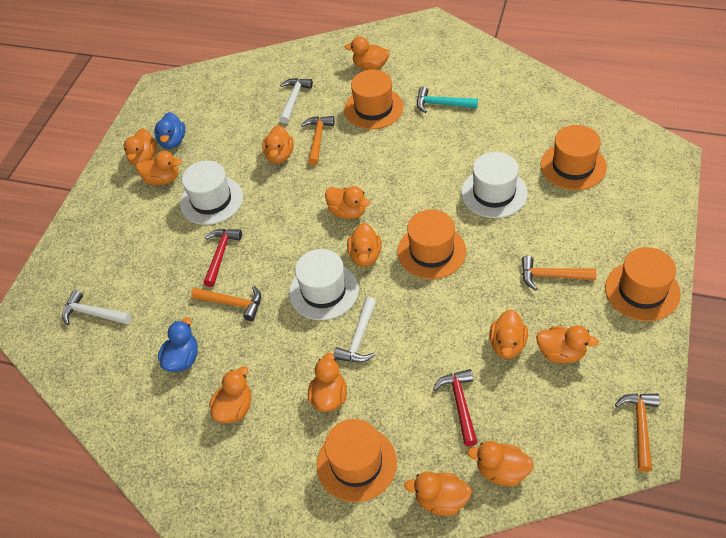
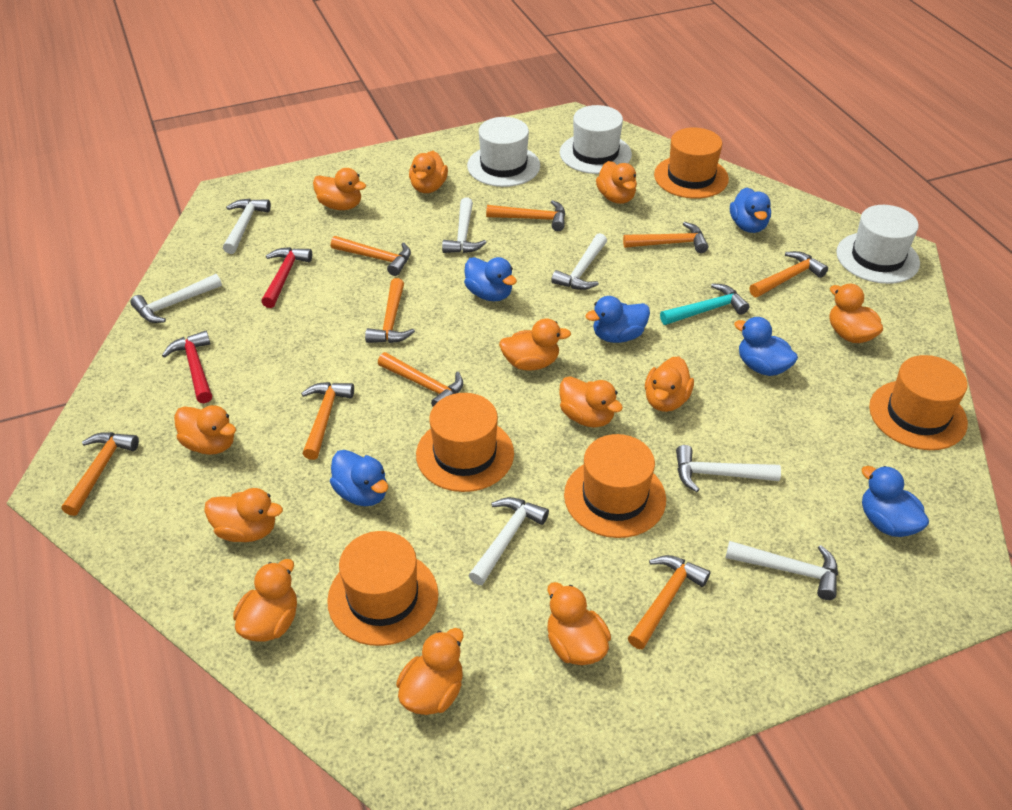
blue duck: [154,112,185,149] [158,317,198,372] = 2 -> [330,450,388,506] [464,257,517,301] [585,296,650,343] [730,187,771,233] [734,317,798,376] [861,466,929,537] = 6
orange hammer: [191,286,261,321] [301,116,335,165] [522,256,597,291] [615,394,660,472] = 4 -> [62,432,139,516] [301,382,354,460] [331,236,411,276] [365,278,415,343] [378,352,463,407] [486,200,565,231] [623,222,708,253] [628,555,710,649] [749,251,828,297] = 9
white hammer: [62,290,131,325] [279,78,313,124] [334,297,376,362] = 3 -> [130,274,222,323] [223,199,271,254] [442,198,487,253] [468,497,549,585] [551,233,607,290] [676,445,781,492] [725,541,838,600] = 7

